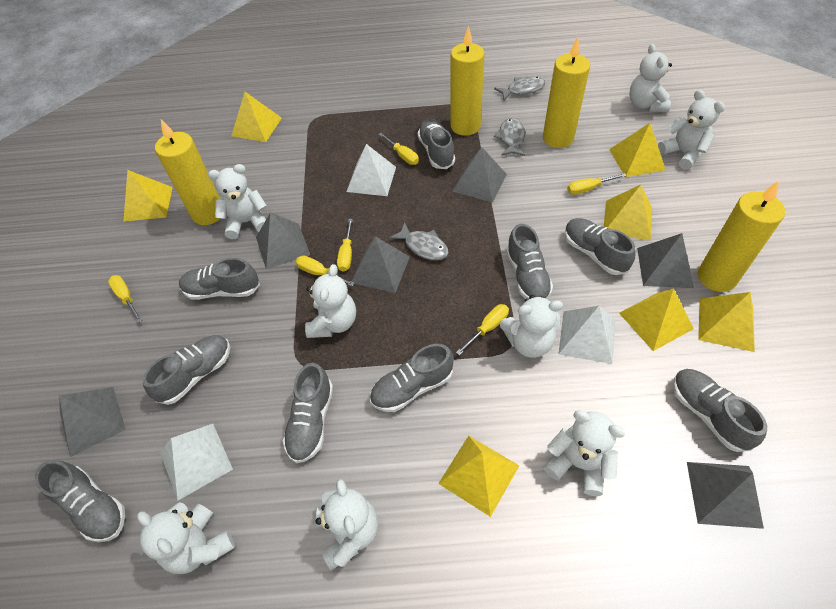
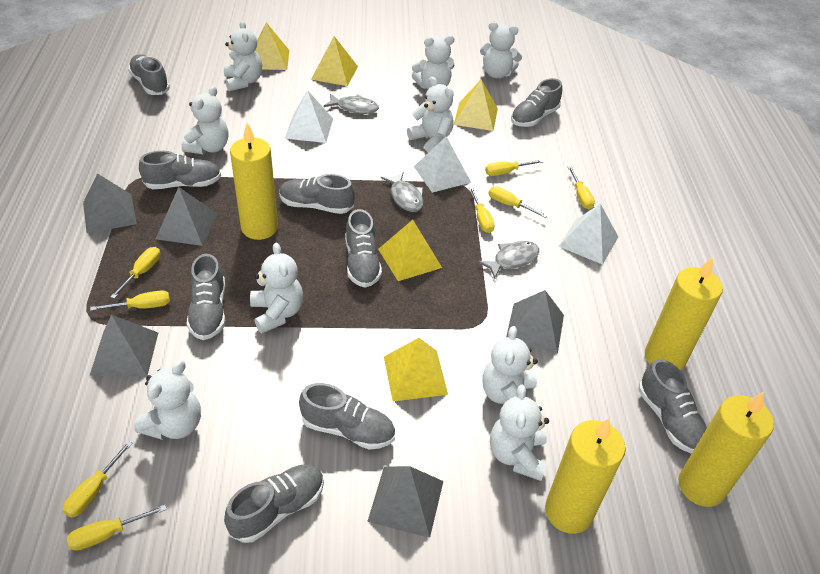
grey pyramid: [59,387,126,457] [256,212,310,269] [352,236,410,293] [452,147,507,203] [637,233,694,288] [687,462,764,529] = 6 -> [83,173,137,233] [90,315,158,376] [156,187,217,246] [367,466,443,538] [506,290,564,354] = 5
white teddy bear: [137,502,235,574] [208,164,267,239] [305,264,356,338] [316,479,378,570] [500,295,563,358] [544,410,625,496] [629,44,672,112] [658,90,725,170] = 8 -> [134,360,201,440] [181,86,229,154] [224,20,262,91] [250,243,303,333] [407,77,454,153] [412,35,454,89] [480,22,522,78] [482,326,538,404] [490,385,549,481] = 9
yellow pyramid: [123,170,173,222] [231,92,282,142] [438,436,519,517] [604,185,652,241] [609,123,666,177] [619,289,694,351] [698,292,755,352] = 7 -> [255,22,289,70] [311,36,358,86] [378,220,442,281] [384,338,448,401] [454,80,498,131] = 5
yellow screwdriver: [108,275,142,323] [295,255,355,286] [337,219,353,272] [378,133,419,165] [456,304,509,355] [567,173,627,195] = 6 -> [63,441,133,518] [67,505,167,551] [90,290,170,311] [111,247,160,299] [469,187,495,233] [485,160,543,176] [489,186,548,218] [568,166,595,209] = 8

